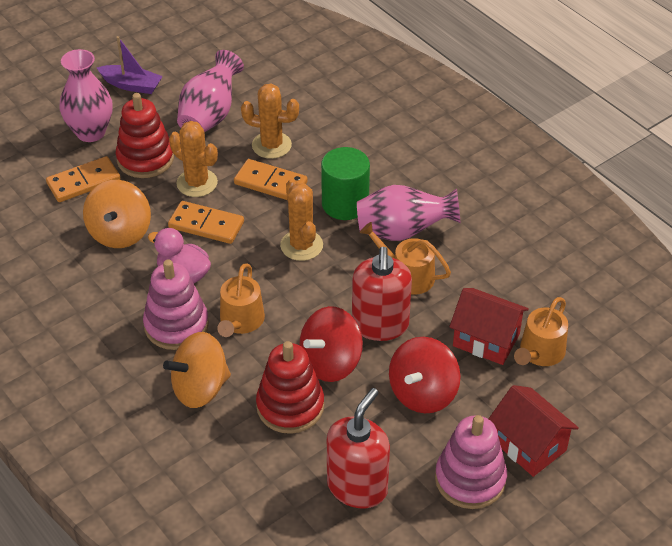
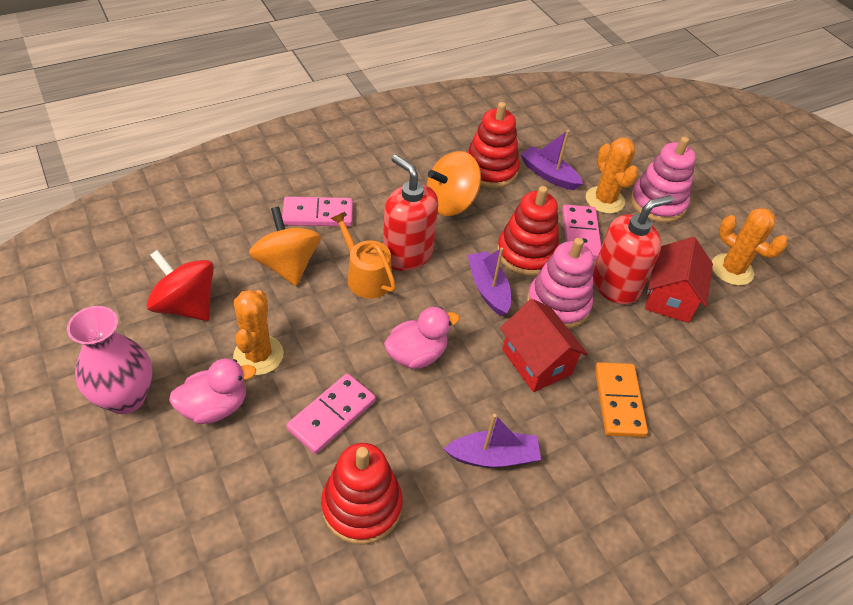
green cylinder: [321,147,370,220] = 1 -> none = 0
orange domino: [46,156,120,202] [168,201,244,244] [234,159,308,200] = 3 -> [595,362,648,437] = 1
orange watering can: [217,263,265,337] [360,222,451,295] [514,297,568,366] = 3 -> [330,212,396,299] = 1
pink domino: none = 0 -> [282,197,353,226] [286,373,376,454] [562,205,601,260] = 3
pink duck: [148,228,211,283] = 1 -> [169,358,256,424] [384,307,459,369] = 2
pink vase: [60,49,113,142] [177,50,244,133] [357,185,461,241] = 3 -> [67,306,152,414] = 1
purple boat: [97,36,163,94] = 1 -> [444,414,541,468] [467,247,511,316] [520,130,583,190] = 3
red spinning top: [300,306,363,382] [389,337,460,413] = 2 -> [147,250,214,321] = 1
red stacking toy: [116,93,174,178] [256,341,324,434] = 2 -> [321,443,403,545] [467,102,520,189] [497,186,559,276] = 3

